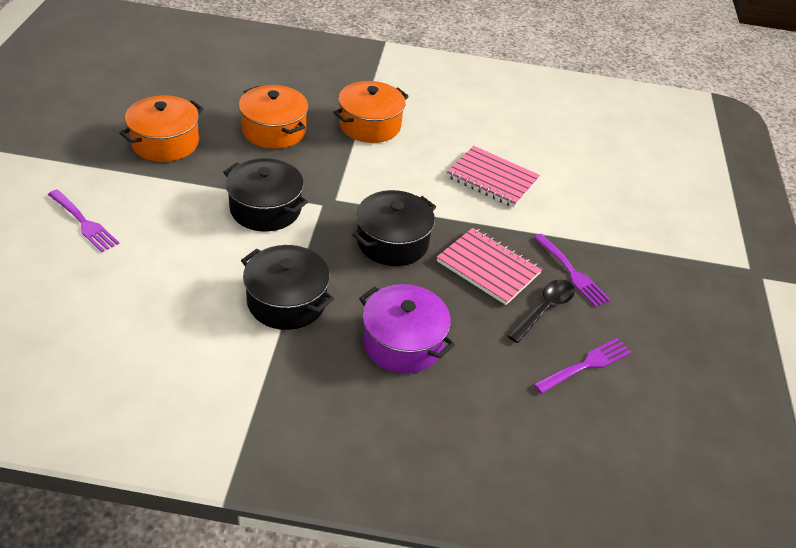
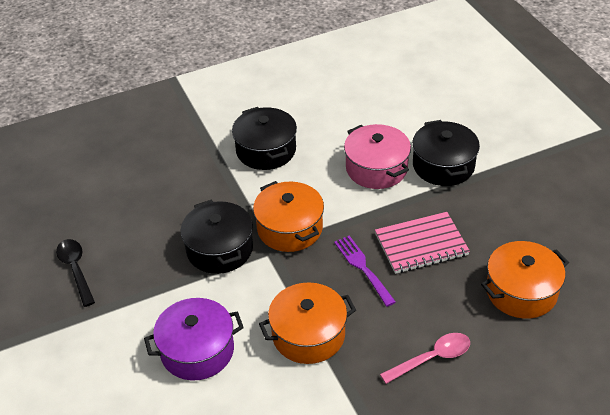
pink notebook: [437,227,543,305] [447,146,540,208] = 2 -> [375,212,470,274] = 1
pink pot: none = 0 -> [344,124,411,189] = 1
pink spoon: none = 0 -> [380,333,470,384] = 1
purple fork: [48,190,119,252] [533,234,611,307] [534,338,631,394] = 3 -> [334,236,396,307] = 1

